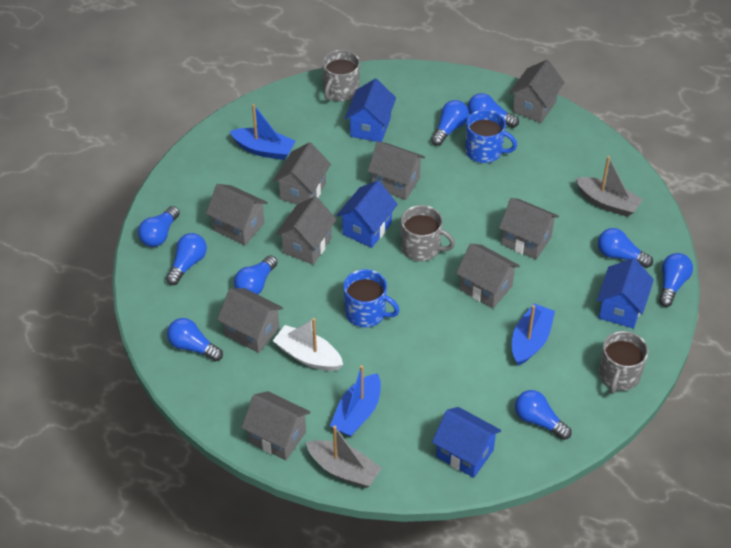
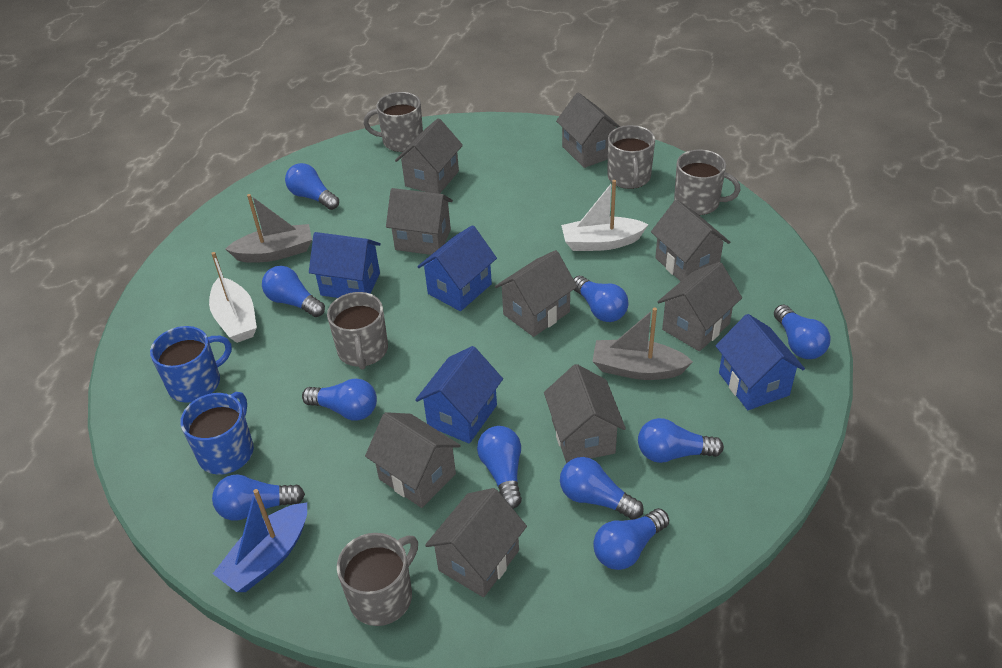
blue boat: [229,104,296,160] [330,365,381,437] [512,303,555,366] = 3 -> [213,489,307,592] = 1
blue light bulb: [138,206,180,247] [166,233,207,285] [167,318,223,361] [234,255,278,295] [431,100,469,146] [468,93,519,128] [515,390,572,440] [598,228,653,268] [659,253,693,307] = 9 -> [212,474,305,521] [262,266,325,317] [285,163,339,210] [302,379,377,421] [477,426,522,509] [560,457,644,520] [574,276,628,322] [593,508,669,570] [638,418,724,463] [774,305,830,359] = 10
grey mug: [322,50,360,101] [401,205,455,261] [599,331,648,394] = 3 -> [327,292,388,370] [337,533,418,626] [364,92,423,152] [608,125,655,189] [674,150,740,215] = 5
white boat: [273,318,343,371] = 1 -> [209,252,257,343] [561,180,649,251] = 2

